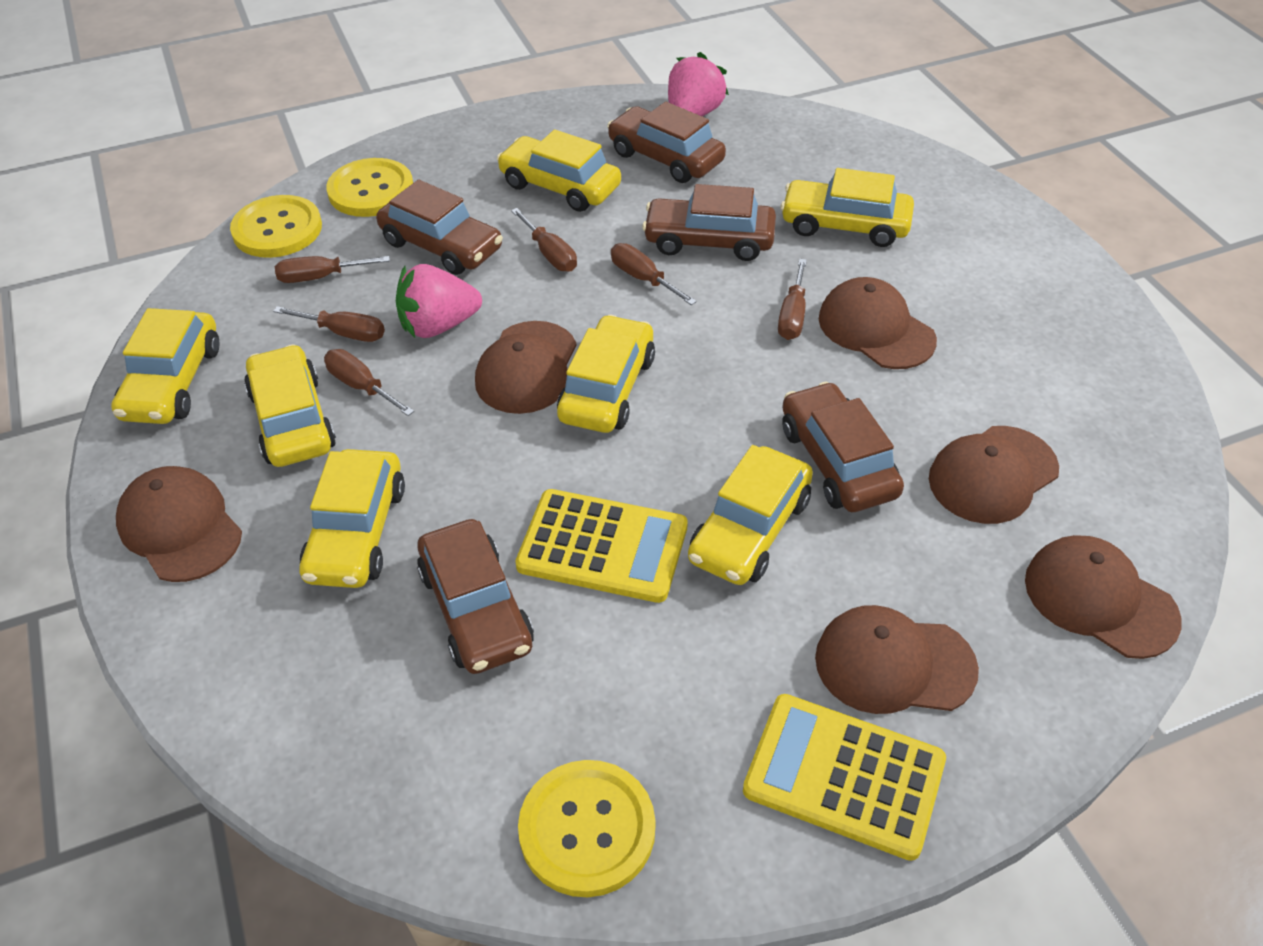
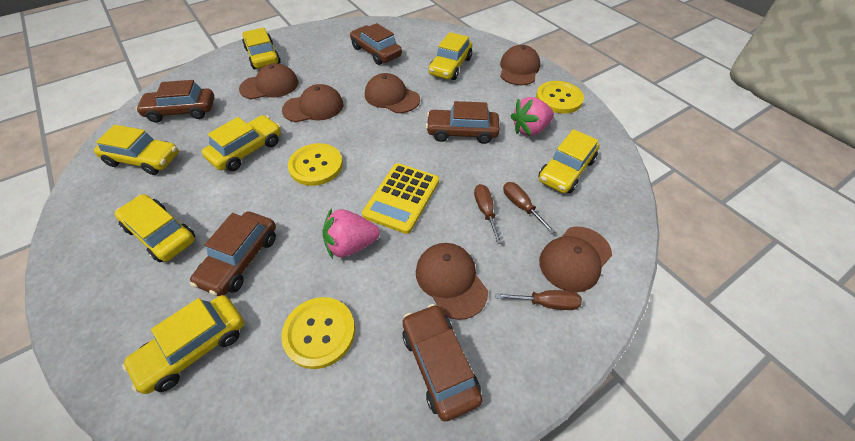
brown screwdriver: [273,306,385,342] [275,256,390,283] [324,349,414,416] [511,208,577,272] [611,243,697,305] [778,259,807,340] = 6 -> [474,184,502,244] [496,290,582,310] [503,182,555,234] = 3
yellow calculator: [516,489,688,603] [743,694,946,861] = 2 -> [362,163,439,234] = 1

